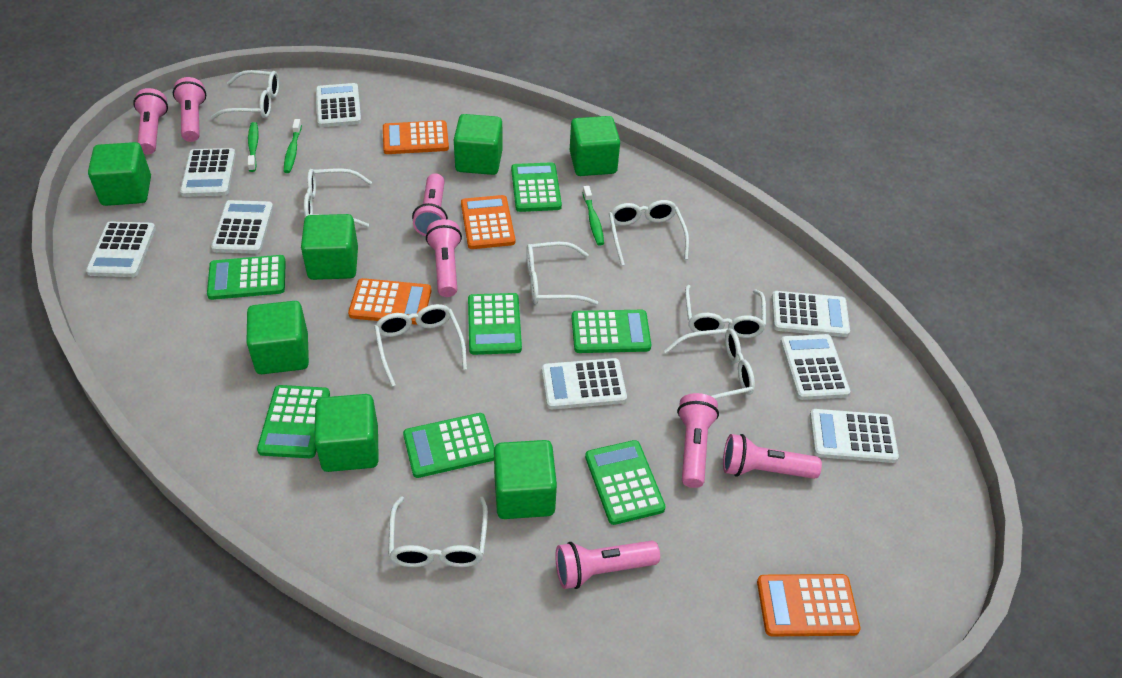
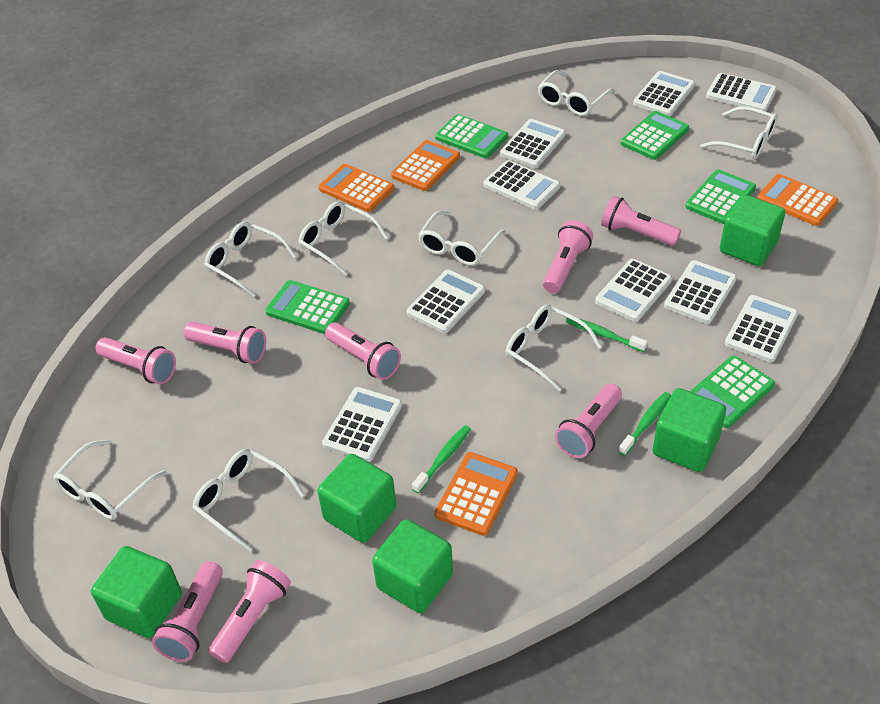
green calculator: [207,255,286,300] [257,385,330,458] [403,413,494,478] [468,293,522,355] [511,162,562,212] [572,310,651,353] [585,440,666,525] = 7 -> [265,280,350,334] [435,114,508,158] [621,111,689,160] [685,169,756,224] [690,356,775,428] = 5
green cube: [88,142,151,206] [246,301,309,374] [301,214,358,280] [314,394,379,472] [454,114,503,175] [494,440,557,519] [570,116,620,176] = 7 -> [91,546,182,638] [317,454,396,543] [372,519,453,613] [653,388,726,472] [720,195,785,266] = 5
pink flashlight: [133,88,168,154] [173,77,206,142] [412,173,448,236] [426,219,462,297] [555,541,660,589] [677,393,719,488] [723,434,822,479] = 7 -> [95,337,176,384] [152,561,223,662] [183,322,266,364] [208,560,291,663] [325,322,401,380] [543,220,593,293] [555,384,622,458] [601,196,681,246] = 8
white calculator: [86,221,156,277] [180,148,236,197] [211,200,273,254] [316,83,361,127] [542,358,627,409] [772,291,850,337] [780,334,850,400] [810,409,899,463] = 8 -> [322,387,402,462] [407,270,485,333] [484,160,560,210] [500,119,566,168] [595,259,672,322] [633,71,695,116] [664,260,737,324] [706,73,777,112] [725,295,798,362] = 9

